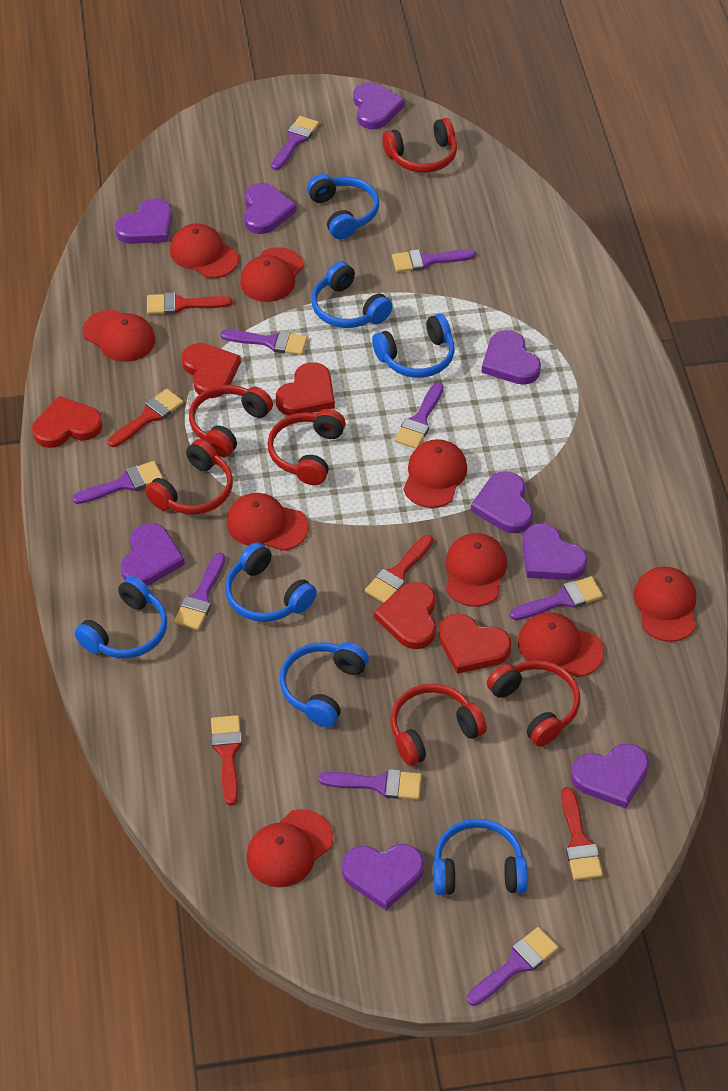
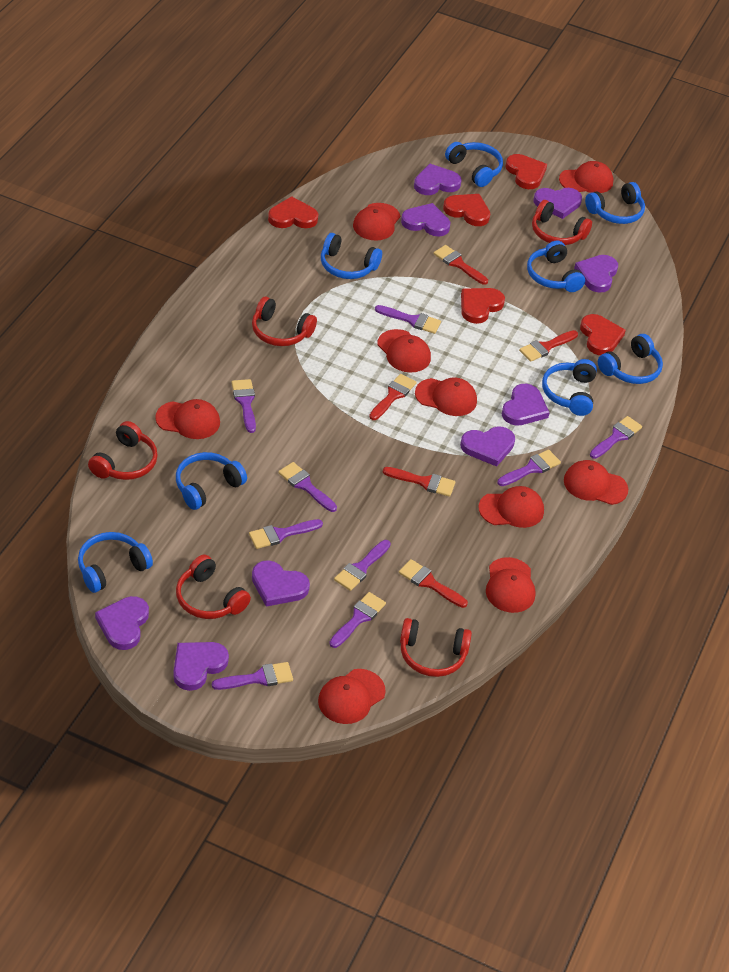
blue headphones: [75,576,167,658] [225,542,317,622] [280,642,369,727] [307,174,379,239] [311,261,393,328] [372,314,455,378] [433,819,528,895] = 7 -> [78,532,153,593] [176,452,247,510] [321,233,382,279] [445,142,503,187] [527,240,585,292] [542,359,597,416] [585,182,645,224] [598,334,663,384] = 8
red headphones: [145,439,233,514] [189,385,273,457] [267,409,346,485] [382,118,457,173] [390,684,487,766] [487,660,580,747] = 6 -> [88,421,158,480] [176,555,251,619] [252,297,317,346] [400,618,472,677] [532,200,592,245] = 5

